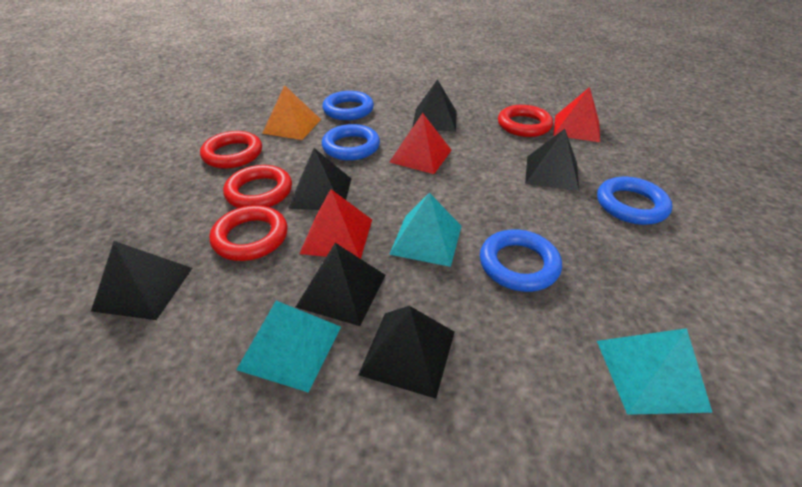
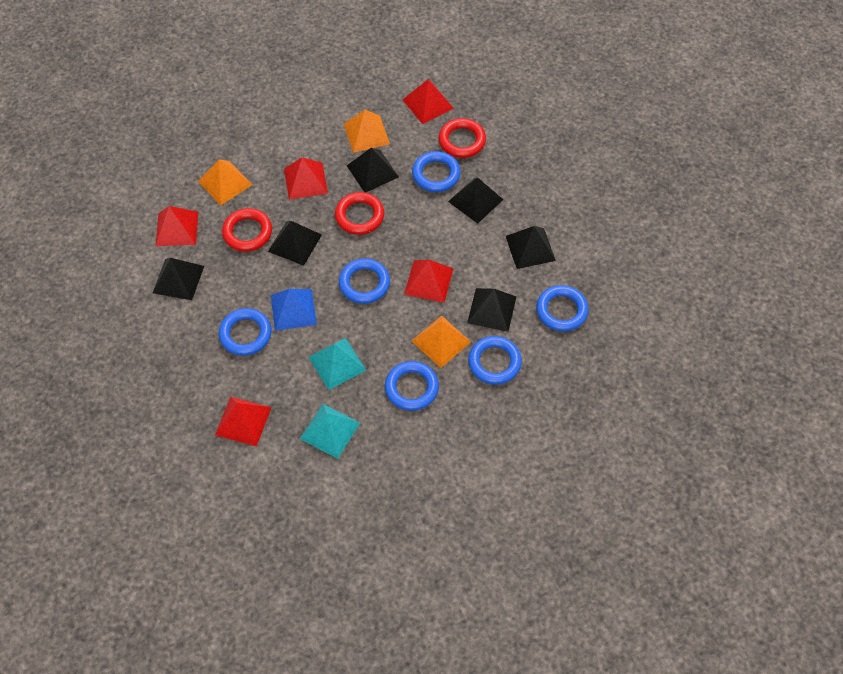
blue pyramid: none = 0 -> [271,289,317,331] = 1
blue ring: [322,91,374,120] [322,124,380,160] [480,229,562,292] [597,177,672,225] = 4 -> [219,308,272,356] [339,258,390,304] [385,361,439,411] [412,151,461,192] [468,336,522,385] [536,285,589,332] = 6
orange pyramid: [262,85,321,140] = 1 -> [198,159,252,205] [344,110,390,153] [412,315,471,368] = 3
red pyramid: [299,189,372,259] [390,113,452,174] [553,87,600,142] = 3 -> [156,206,198,246] [215,397,272,446] [284,157,328,200] [403,79,454,124] [404,260,453,303] = 5
red ring: [200,131,262,169] [209,205,288,261] [223,165,292,208] [498,105,553,137] = 4 -> [222,208,272,252] [335,192,384,235] [439,118,486,158] = 3
turquoise pyramid: [236,301,341,392] [389,193,462,267] [597,328,713,415] = 3 -> [300,404,360,459] [308,338,366,390] = 2

